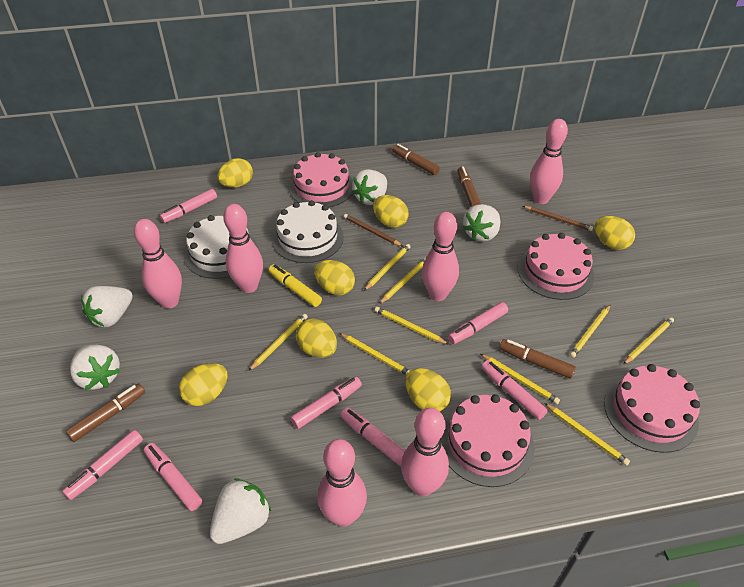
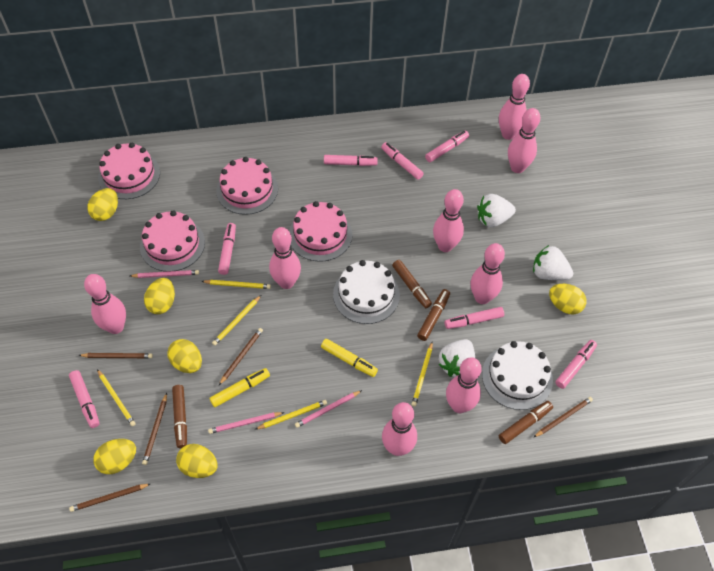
brown pencil: [344,214,402,246] [523,206,593,231] = 2 -> [69,484,150,512] [79,353,153,358] [142,393,167,465] [219,328,263,385] [534,397,593,437] = 5
pink bowling pin: [134,219,182,308] [223,204,263,293] [318,439,367,527] [401,408,449,497] [422,212,459,301] [530,119,568,204] = 6 -> [84,274,126,334] [269,227,301,289] [382,402,417,456] [433,189,464,252] [446,357,482,413] [471,243,505,304] [499,74,530,140] [508,108,540,173] = 8
pink pencil: none = 0 -> [130,270,199,278] [208,412,284,434] [295,390,362,428] = 3
white strawberry: [70,344,120,390] [81,286,133,328] [210,478,271,544] [352,169,387,205] [463,204,500,242] = 5 -> [438,339,475,377] [477,194,516,227] [533,245,573,280] = 3
yellow egg: [179,363,228,406] [217,158,253,188] [296,319,337,358] [315,260,355,295] [373,195,409,228] [406,368,451,411] [595,216,635,250] = 7 -> [87,188,118,221] [93,439,136,474] [144,278,175,314] [167,339,202,373] [176,444,217,478] [549,284,587,314] = 6
yellow marker: [268,264,322,307] = 1 -> [209,368,270,408] [321,339,378,377] = 2
yellow pencil: [249,314,308,371] [339,333,410,375] [364,244,410,291] [375,307,448,344] [379,258,426,304] [480,354,560,404] [544,403,630,466] [570,305,610,358] [623,317,674,365] = 9 -> [97,369,136,426] [202,280,271,289] [212,295,261,346] [256,400,327,429] [411,342,433,406] = 5

